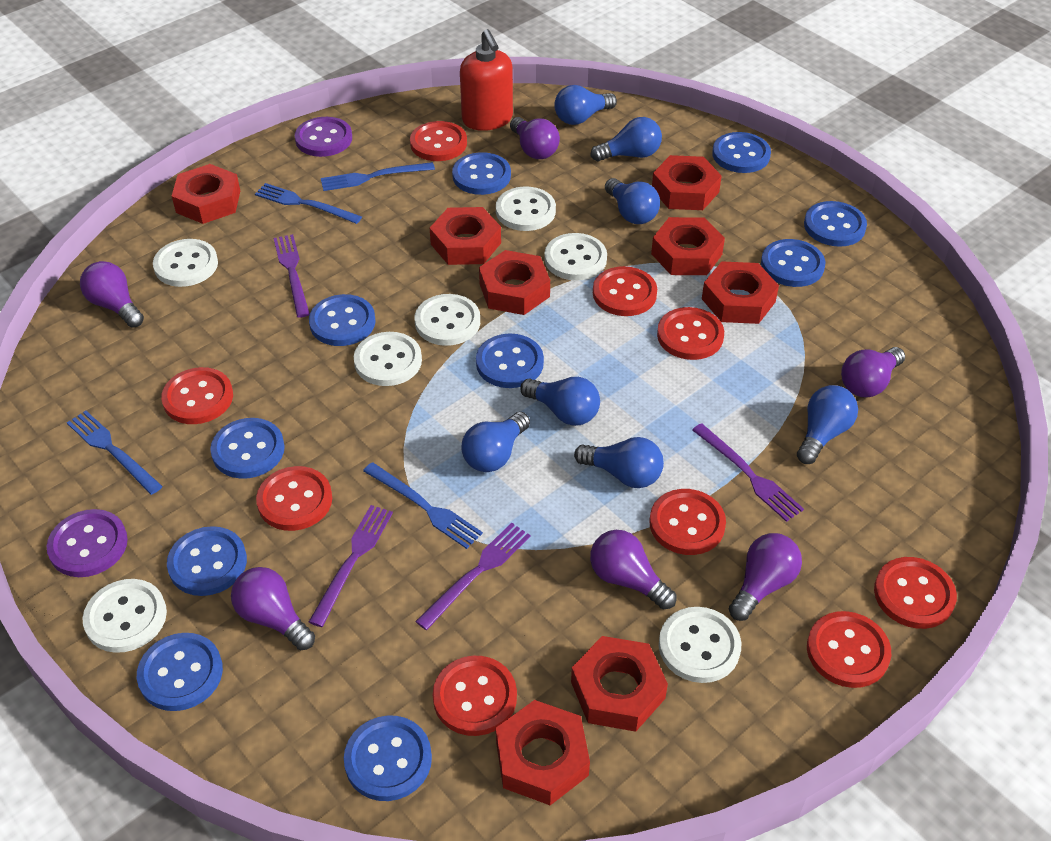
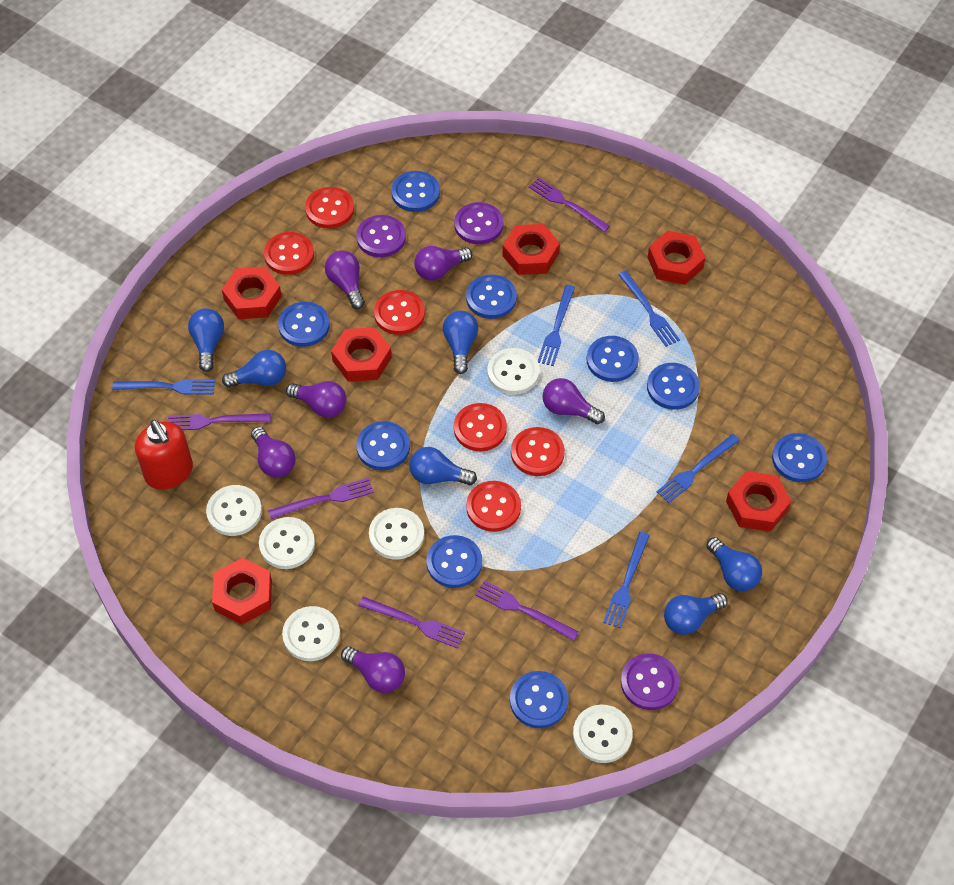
blue button: [137,633,223,711] [167,526,247,596] [210,418,285,479] [309,294,376,346] [344,715,432,801] [452,152,511,195] [476,334,544,388] [712,132,771,173] [761,239,825,287] [804,201,867,247] = 10 -> [278,302,330,347] [356,421,410,470] [391,171,440,212] [427,535,482,588] [466,275,517,319] [510,671,569,728] [587,336,639,382] [647,363,700,410] [772,433,827,482] = 9
blue fork: [67,411,163,495] [255,183,362,224] [321,162,435,191] [363,462,483,549] = 4 -> [112,379,215,395] [538,285,575,366] [603,532,650,628] [618,271,680,347] [657,434,740,503] = 5
blue light bulb: [461,412,530,472] [520,377,600,426] [554,85,617,125] [574,437,664,488] [590,117,662,162] [605,178,660,224] [797,385,858,464] = 7 -> [188,308,224,372] [222,350,286,388] [409,447,477,485] [443,311,478,374] [664,593,728,635] [706,537,762,591] = 6
purple button: [47,509,128,577] [295,117,352,157] = 2 -> [356,215,406,257] [454,202,503,244] [621,653,680,710] = 3
purple fork: [274,234,310,318] [309,505,393,627] [415,523,530,630] [692,423,804,522] = 4 -> [168,413,271,430] [268,478,374,519] [358,597,465,649] [475,580,579,641] [529,178,610,232] = 5
red button: [161,367,233,424] [256,466,332,531] [410,121,467,161] [433,656,517,736] [593,266,657,316] [649,489,726,555] [657,307,724,360] [807,611,891,688] [874,557,957,629] = 9 -> [264,232,314,275] [305,187,354,229] [374,290,425,335] [454,403,507,451] [466,481,521,532] [511,427,565,476] = 6
red nut: [172,164,240,224] [430,207,501,265] [479,250,550,315] [496,700,590,805] [571,636,668,732] [651,217,725,275] [652,155,722,210] [702,261,779,324] = 8 -> [212,558,272,625] [222,267,282,319] [331,327,392,382] [503,224,560,275] [647,231,705,285] [726,471,791,532] = 6
white button: [83,579,167,653] [153,239,218,287] [354,332,422,386] [415,294,480,346] [496,187,556,231] [544,233,607,281] [659,607,741,683] = 7 -> [206,485,262,536] [259,517,315,569] [282,606,340,661] [369,508,424,560] [487,348,539,394] [573,705,633,763] = 6

